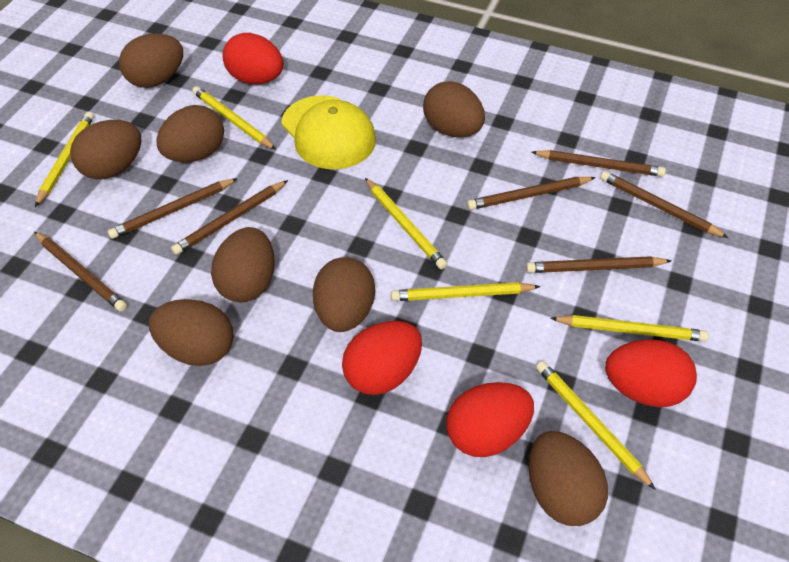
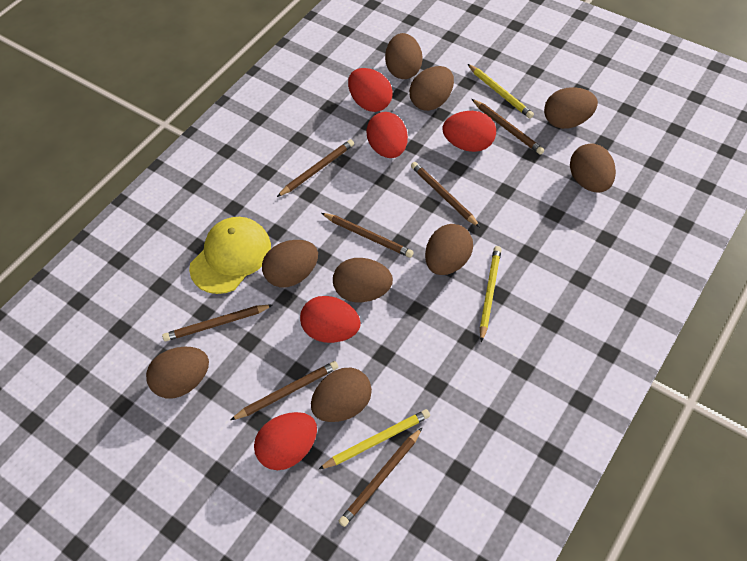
brown egg: [70,120,141,179] [119,33,183,88] [149,299,233,366] [156,105,224,162] [211,227,275,302] [313,257,375,332] [423,81,485,137] [528,431,608,526] = 8 -> [146,347,209,398] [262,240,318,288] [311,368,372,422] [333,258,393,302] [385,33,422,79] [409,66,454,111] [425,224,473,275] [544,87,598,129] [570,143,616,192] = 9
red egg: [223,33,283,84] [342,321,422,395] [446,382,534,457] [605,340,697,407] = 4 -> [254,412,317,470] [300,296,361,343] [348,68,393,112] [366,112,408,158] [443,111,496,152] = 5
yellow pencil: [35,112,94,207] [192,86,276,150] [365,178,447,269] [391,282,541,301] [536,361,656,490] [550,315,709,342] = 6 -> [318,409,430,470] [468,64,534,118] [480,246,502,342] = 3

